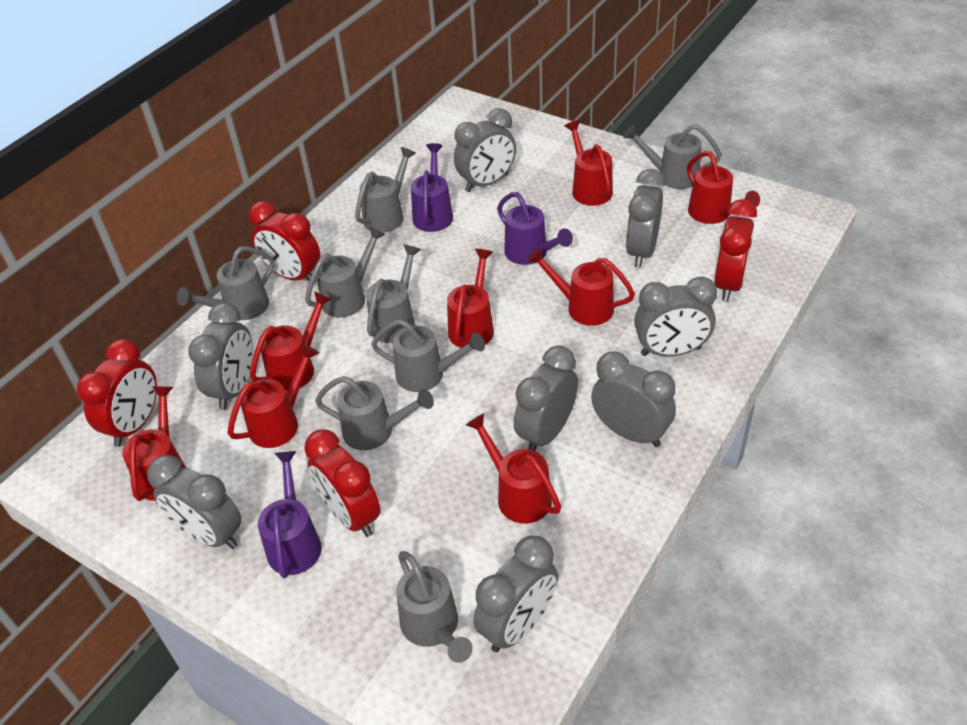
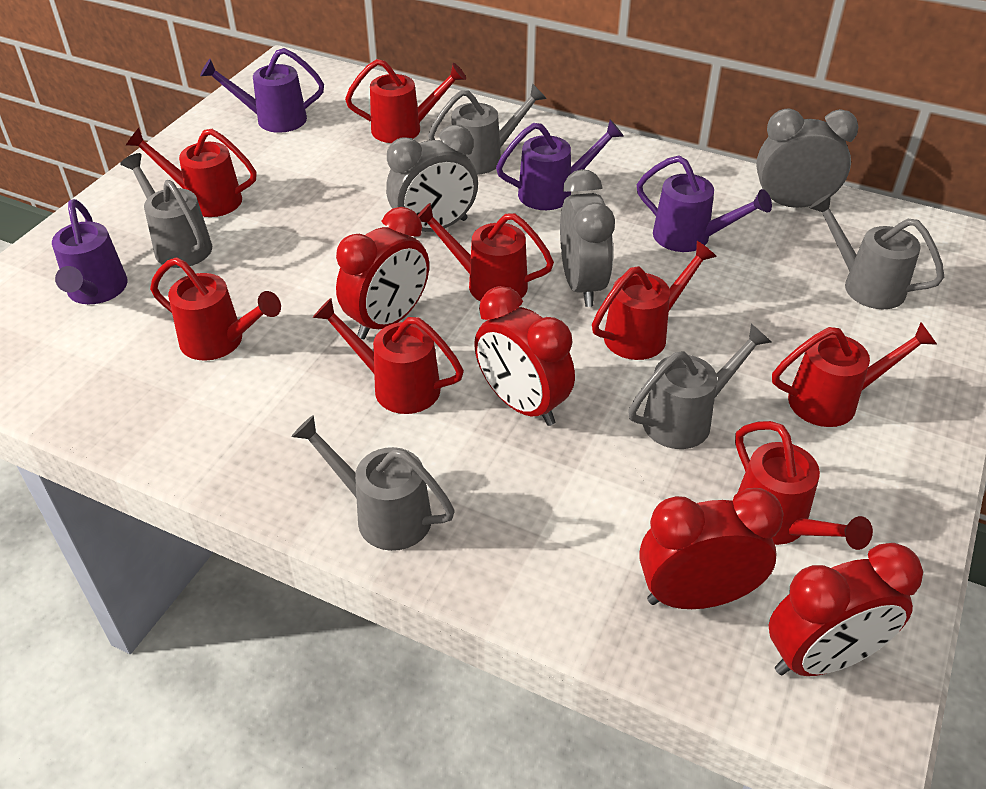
grey clock: [147,455,241,549] [188,303,253,410] [454,108,516,192] [474,536,558,652] [514,345,578,451] [591,351,676,447] [626,169,665,268] [634,276,717,357] = 8 -> [386,125,478,232] [560,169,615,307] [756,108,858,208] = 3
grey watering can: [177,246,274,320] [305,226,386,318] [315,376,434,450] [355,147,416,233] [366,245,421,343] [371,319,485,392] [396,551,473,663] [623,124,722,189] = 8 -> [120,153,212,268] [292,415,455,551] [428,83,547,175] [628,324,771,449] [809,194,944,309] = 5
purple watering can: [258,451,322,578] [411,143,453,232] [497,192,573,265] = 3 -> [52,199,128,304] [200,48,324,133] [496,120,624,210] [637,155,772,252] = 4

